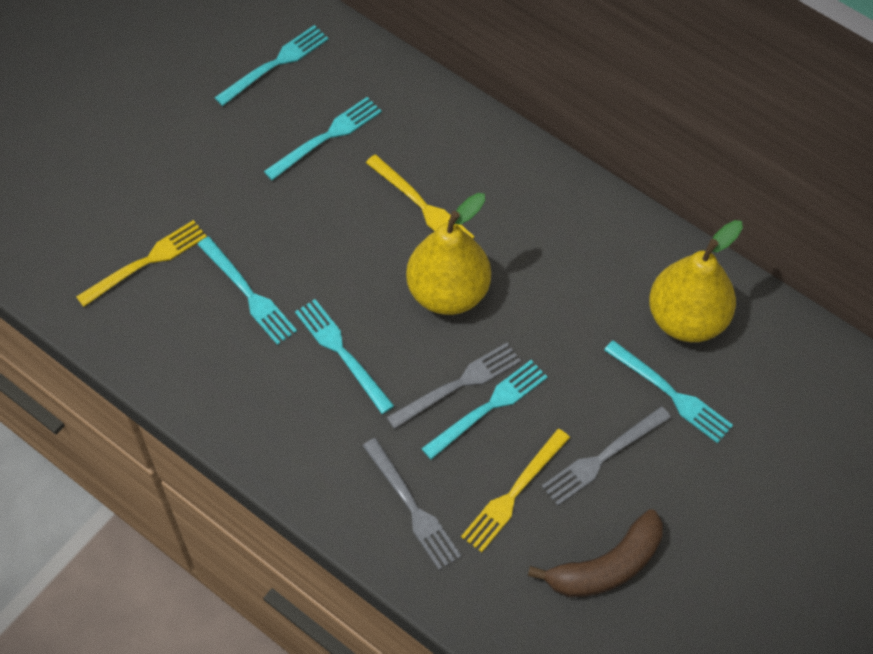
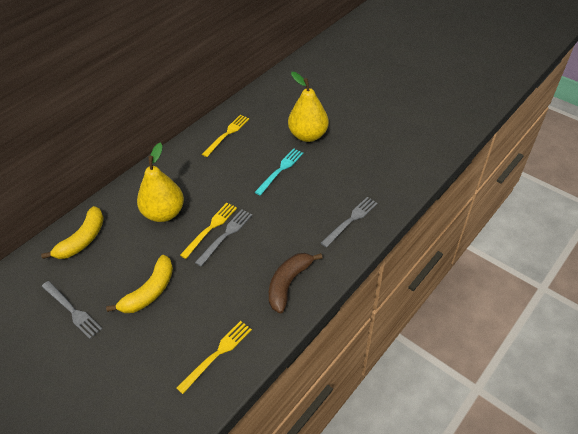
turquoise fork: [197,236,297,345] [214,25,329,106] [264,97,382,181] [295,299,394,414] [421,360,548,460] [604,340,733,443] = 6 -> [255,148,303,196] = 1
yellow banana: none = 0 -> [41,206,104,259] [106,255,173,313] = 2

